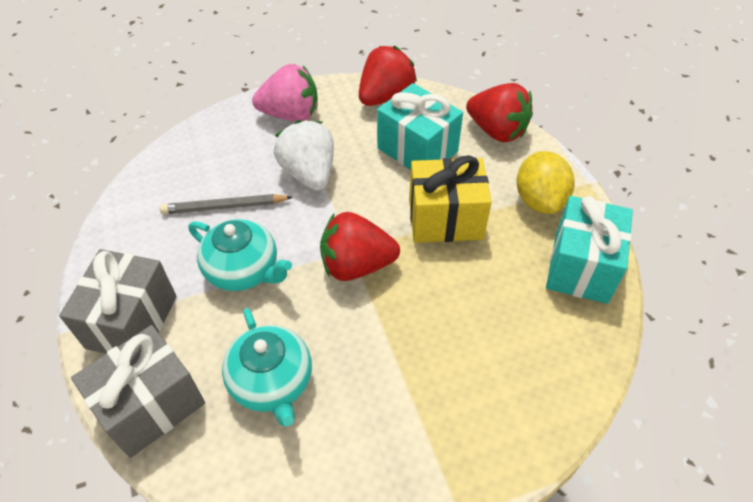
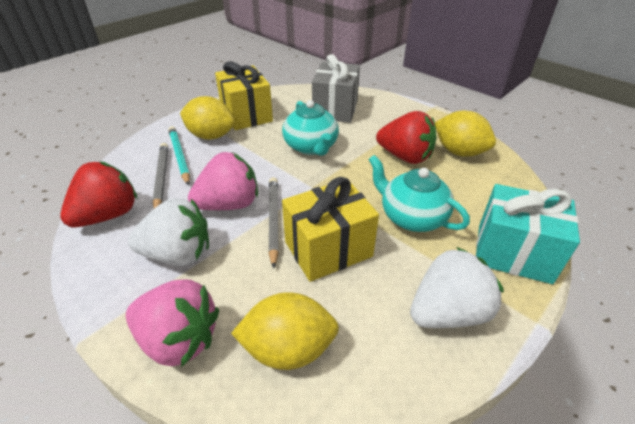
grey gift: [59,249,177,354] [71,325,205,458] = 2 -> [312,54,360,123] = 1
grey pencil: [160,194,293,214] = 1 -> [152,143,168,208] [269,177,279,269] = 2
pink strawberry: [252,64,318,121] = 1 -> [126,279,219,367] [188,152,258,210] = 2
red strawberry: [320,212,400,281] [359,46,417,106] [466,83,533,142] = 3 -> [60,161,137,227] [376,111,436,164] = 2
turquoise gift: [377,83,463,170] [546,196,633,304] = 2 -> [476,184,580,284] = 1
turquoise pencil: none = 0 -> [168,126,190,186] = 1
white strawberry: [274,120,334,190] = 1 -> [128,198,209,266] [410,247,504,328] = 2
yellow gift: [409,155,492,243] = 1 -> [215,61,273,130] [282,177,379,282] = 2
yellow lemon: [516,151,575,214] = 1 -> [180,96,235,140] [231,292,339,370] [435,111,496,157] = 3

